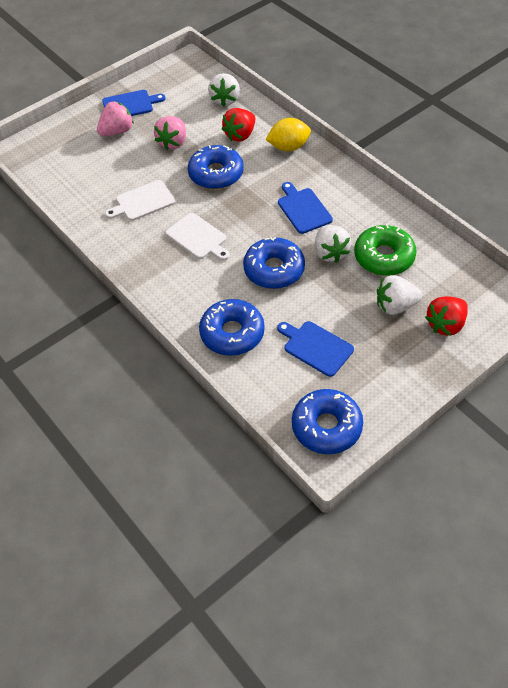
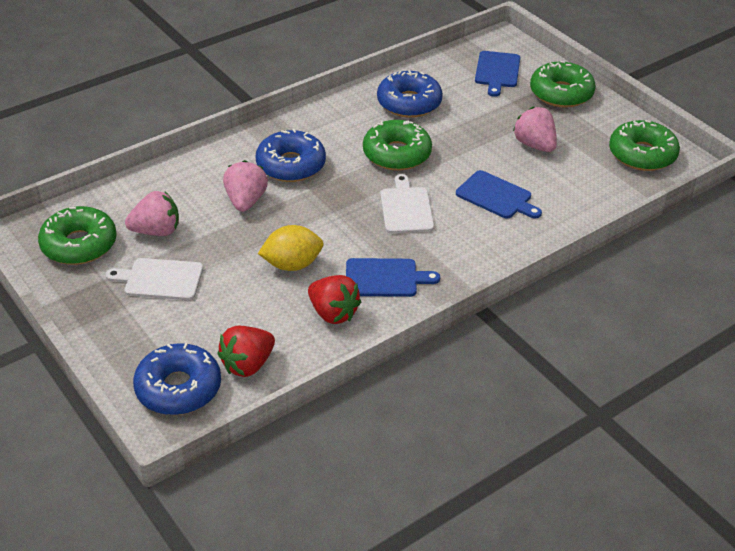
blue donut: [188,145,244,189] [199,299,265,356] [243,237,305,289] [292,389,363,454] = 4 -> [133,343,221,415] [255,129,326,182] [377,70,443,118] = 3
green donut: [354,224,417,276] = 1 -> [38,206,117,265] [363,120,432,171] [530,61,596,108] [609,120,680,171] = 4
pink strawberry: [97,101,134,136] [154,116,186,150] = 2 -> [125,191,179,236] [223,160,268,212] [513,107,557,152] = 3
white strawberry: [208,73,240,107] [315,225,351,263] [377,275,422,315] = 3 -> none = 0

